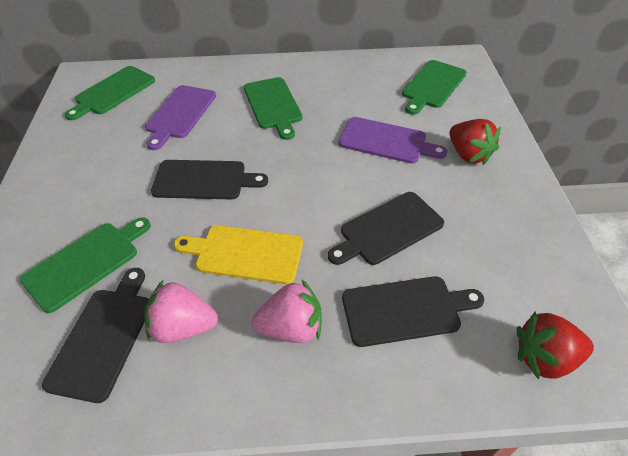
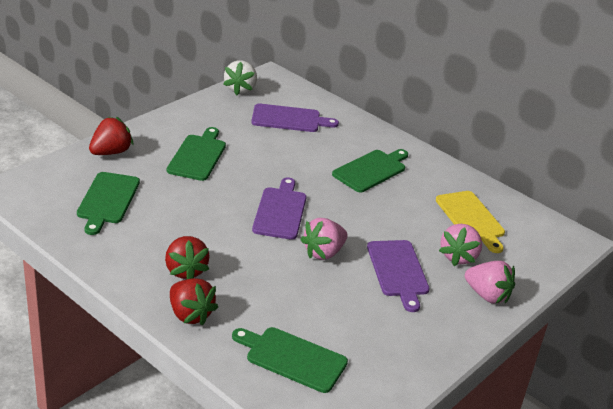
black cutting board: [42,268,149,403] [151,160,268,200] [328,192,444,265] [342,276,484,347] = 4 -> none = 0
pink strawberry: [144,280,218,343] [252,280,321,343] = 2 -> [300,218,347,260] [439,224,482,266] [465,261,515,304] = 3
purple cutting board: [145,85,216,150] [338,117,447,164] = 2 -> [251,104,339,132] [252,177,306,240] [367,240,429,312] = 3
red strawberry: [449,119,501,165] [517,311,594,380] = 2 -> [89,117,134,155] [165,236,210,279] [170,278,218,326] = 3
white strawberry: none = 0 -> [223,60,257,95] = 1

